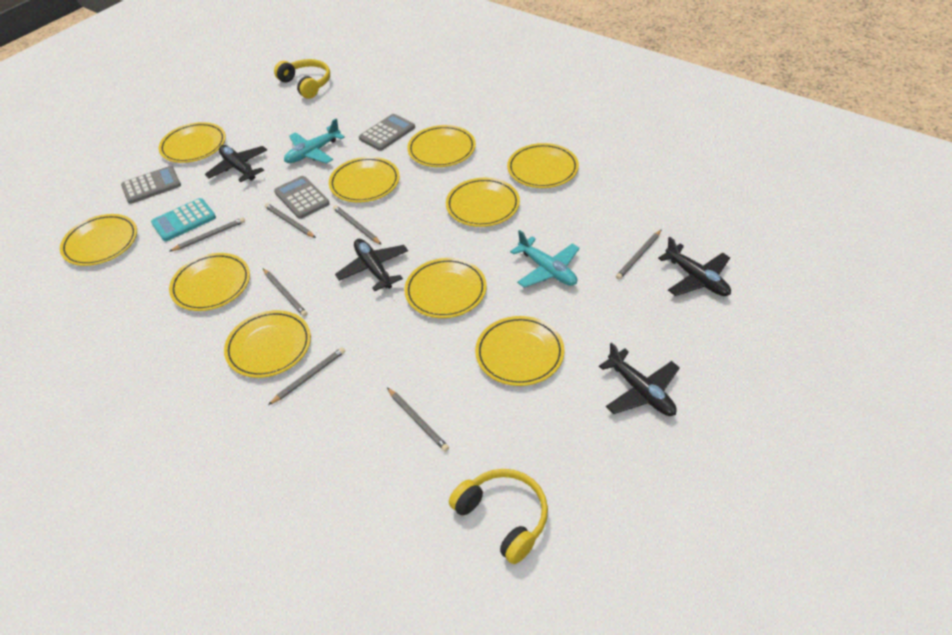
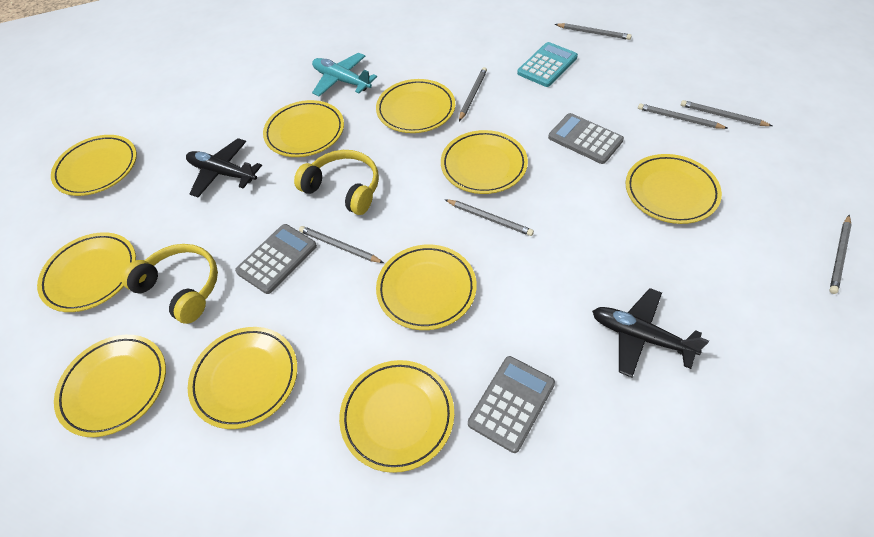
black plane: [205,145,267,182] [335,239,408,291] [599,343,680,416] [658,237,731,296] = 4 -> [186,138,262,197] [592,288,709,378] = 2
turquoise plane: [284,119,345,164] [510,230,580,288] = 2 -> [312,53,377,97] = 1

